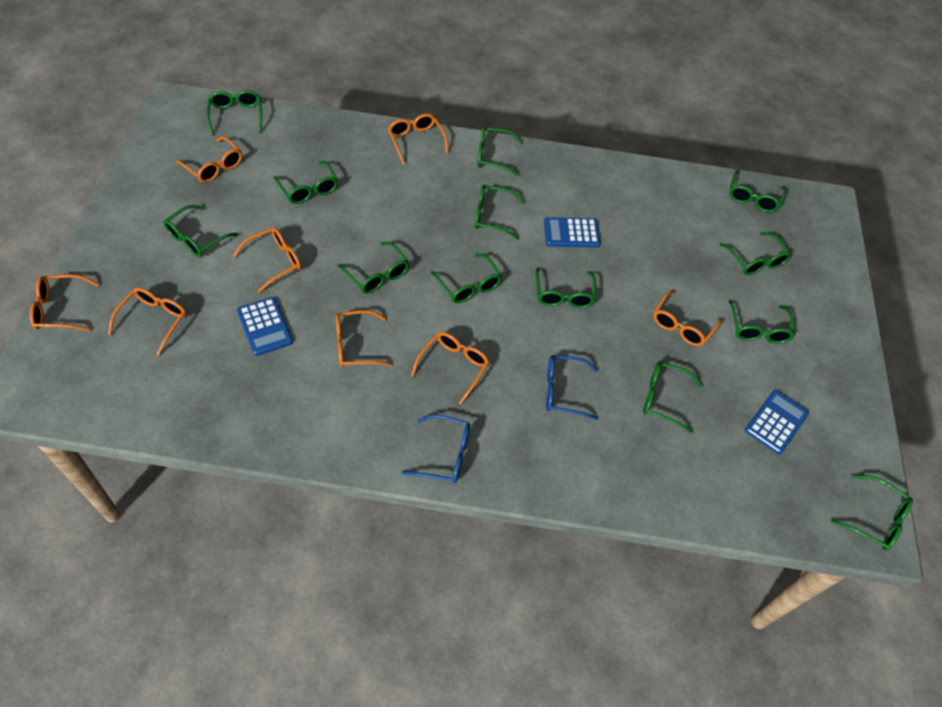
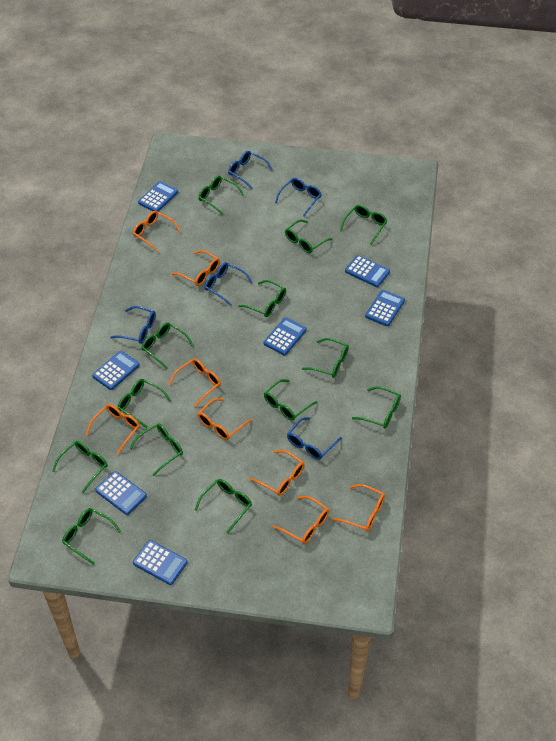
blue calculator: [237,297,293,356] [544,217,601,248] [745,390,809,454] = 3 -> [92,351,140,390] [95,471,147,515] [133,540,188,585] [138,181,178,212] [264,317,307,355] [345,255,390,287] [365,290,405,326] = 7
blue glasses: [401,415,470,483] [546,355,598,420] = 2 -> [110,306,156,344] [204,262,253,306] [228,151,273,189] [275,178,322,217] [287,417,342,460] = 5

